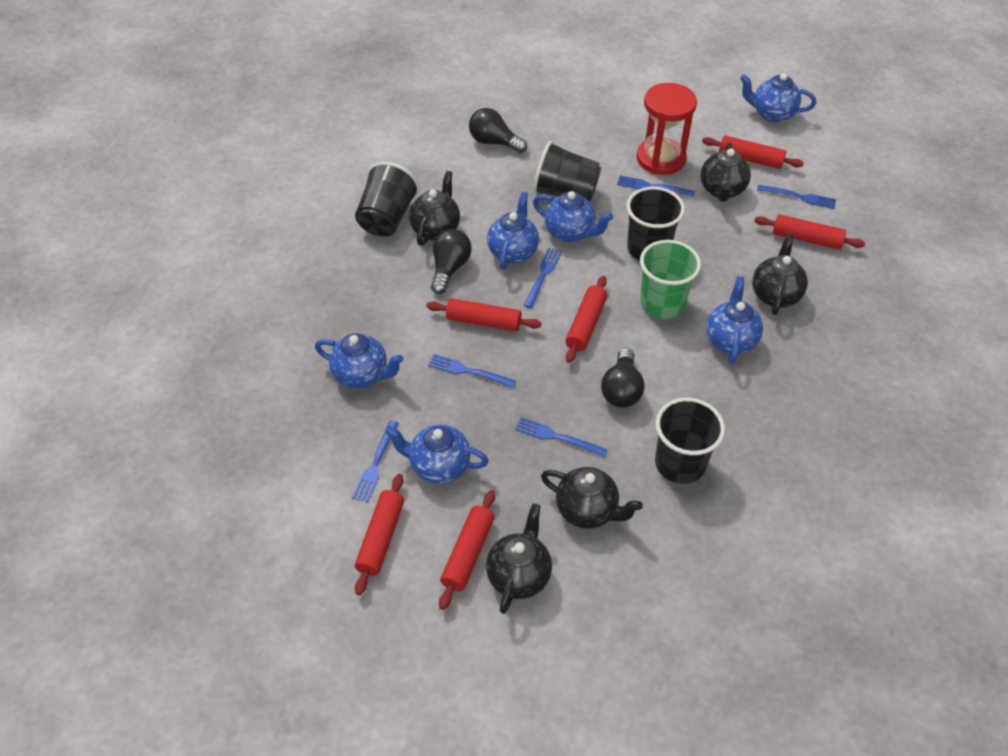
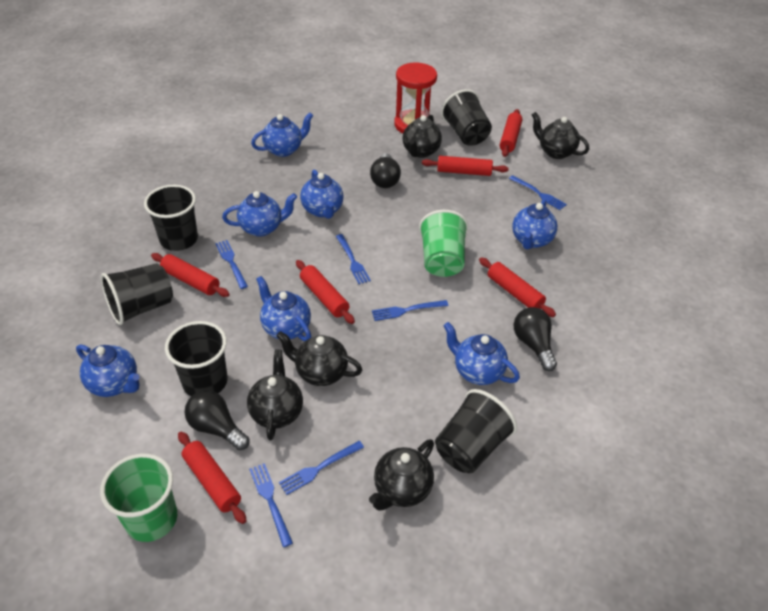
black cup: [355,162,420,236] [533,141,601,201] [626,187,685,261] [655,398,725,484] = 4 -> [101,263,173,325] [144,185,198,251] [165,321,228,396] [435,389,517,473] [441,89,492,146] = 5
blue teapot: [315,333,403,388] [385,424,489,484] [487,192,539,270] [533,191,613,242] [706,276,763,364] [740,73,816,122] = 6 -> [76,344,140,397] [222,191,297,237] [251,113,313,157] [256,276,311,341] [300,169,343,219] [444,322,520,385] [512,199,558,249] = 7
green cup: [640,240,701,319] = 1 -> [100,454,177,542] [419,210,468,277] = 2

